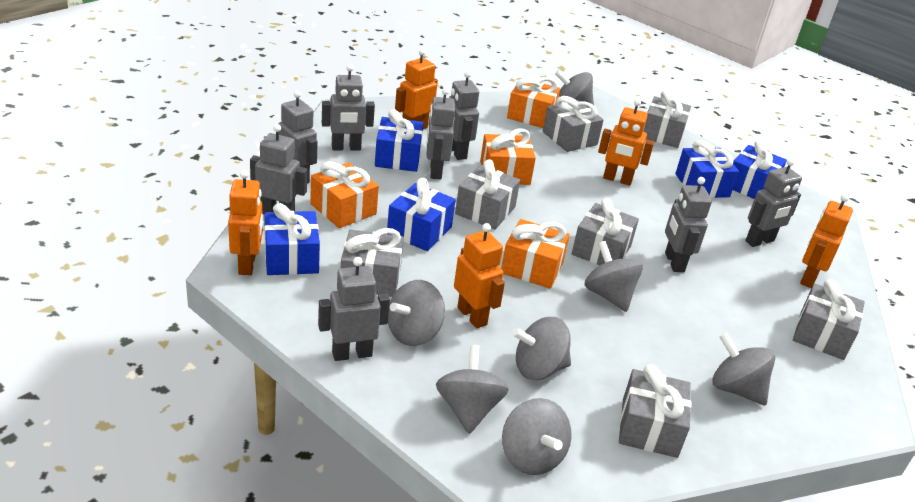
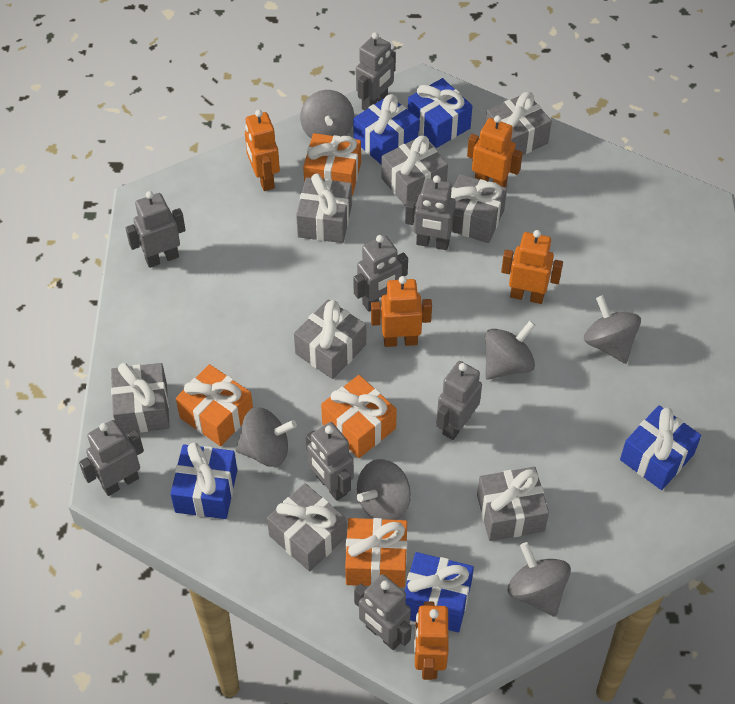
grey gift: [341,228,404,297] [455,160,520,229] [543,96,604,152] [572,198,639,265] [619,364,691,458] [643,90,691,148] [793,280,865,360] = 7 -> [111,363,170,434] [267,483,347,571] [294,299,366,379] [296,173,352,243] [381,136,448,206] [451,174,507,243] [477,467,549,541] [486,92,552,155] = 8
grey spinning top: [388,280,445,346] [436,345,509,434] [502,398,572,475] [512,317,571,380] [555,70,594,108] [584,241,643,312] [712,332,775,405] = 7 -> [235,407,297,467] [300,90,354,138] [357,459,411,520] [485,321,536,380] [508,542,571,617] [584,295,641,364] = 6

